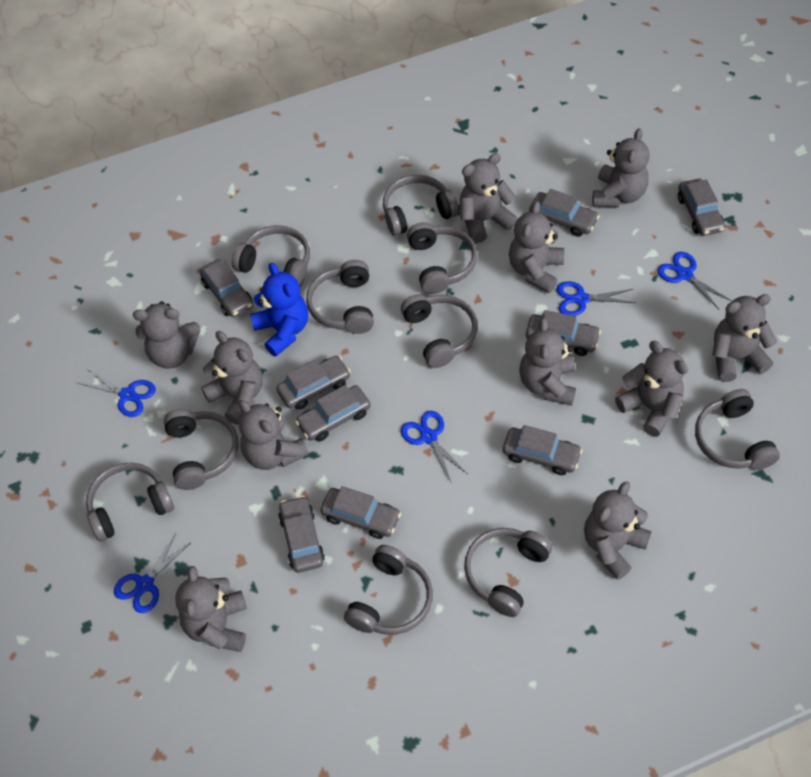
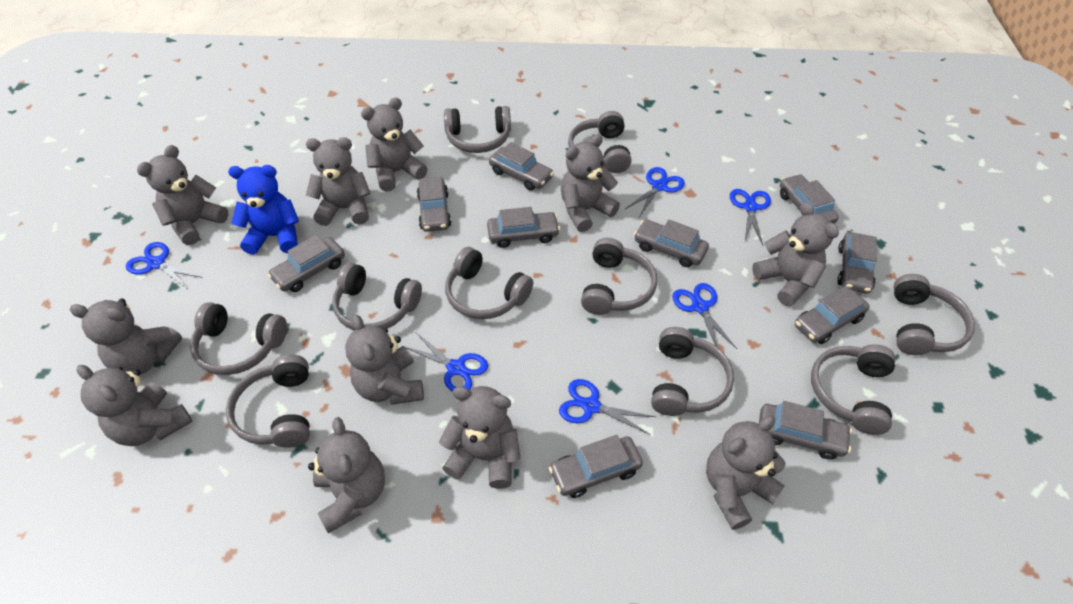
blue scissors: [78,368,156,417] [114,533,190,613] [401,411,467,482] [557,281,635,316] [658,252,731,309] = 5 -> [126,242,203,289] [406,333,488,392] [559,379,656,435] [625,167,685,217] [672,283,737,349] [730,189,771,245] = 6
grey car: [199,259,253,317] [276,356,351,410] [278,496,325,573] [295,385,371,441] [320,486,401,539] [503,425,582,475] [526,310,601,356] [529,189,599,237] [678,179,725,236] = 9 -> [268,235,345,292] [417,177,451,232] [487,207,560,248] [489,142,554,191] [549,435,643,498] [634,220,709,267] [759,401,852,459] [780,174,839,224] [795,286,869,344] [837,232,877,293] = 10

